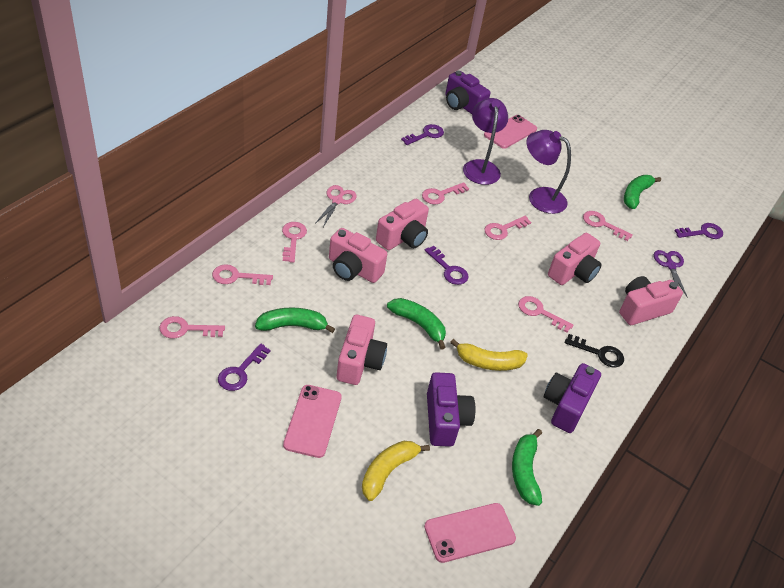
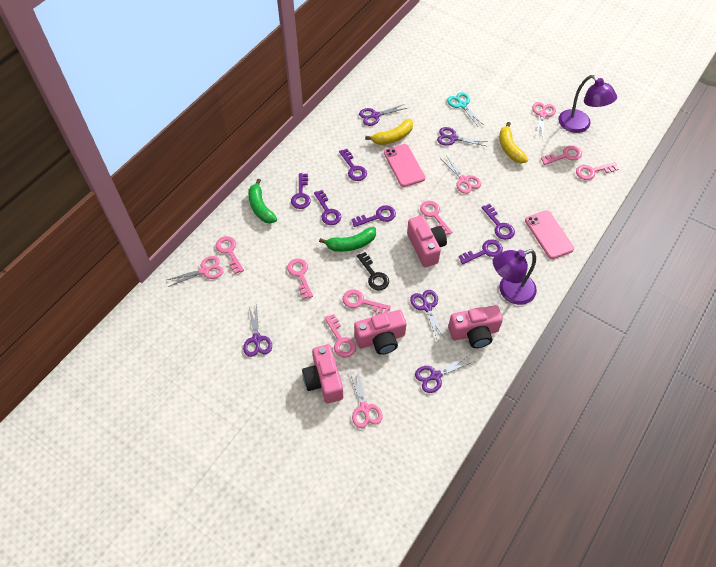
green banana: [255,308,335,333] [387,298,446,350] [512,429,542,506] [624,175,661,209] = 4 -> [248,179,277,223] [319,227,376,252] = 2
pink camera: [329,228,387,283] [337,315,387,385] [376,199,429,250] [548,233,602,285] [619,276,683,325] = 5 -> [302,344,343,403] [354,310,406,355] [407,215,447,267] [448,305,503,348] = 4
pink phone: [283,385,342,458] [424,503,516,563] [484,115,537,149] = 3 -> [384,144,425,187] [525,210,574,259] = 2
pink scissors: [315,185,357,227] = 1 -> [167,256,224,287] [349,368,383,428] [440,155,481,194] [532,102,556,139] = 4
purple camera: [427,372,475,447] [445,71,491,114] [544,363,601,433] = 3 -> none = 0
purple key: [218,343,270,391] [401,124,444,145] [424,246,469,285] [674,223,723,239] = 4 -> [291,173,311,209] [314,190,341,225] [339,149,367,181] [351,205,396,227] [458,240,503,264] [482,204,515,240] = 6
purple scissors: [654,250,688,298] = 1 -> [243,303,272,357] [359,104,407,126] [410,290,445,341] [415,355,474,393] [437,127,488,146] = 5
turquoise scissors: none = 0 -> [447,92,484,126] = 1

